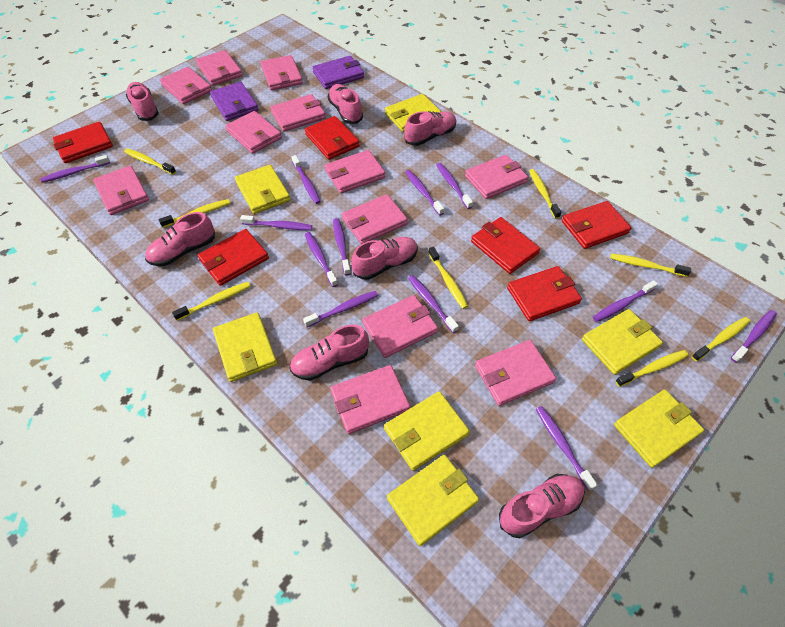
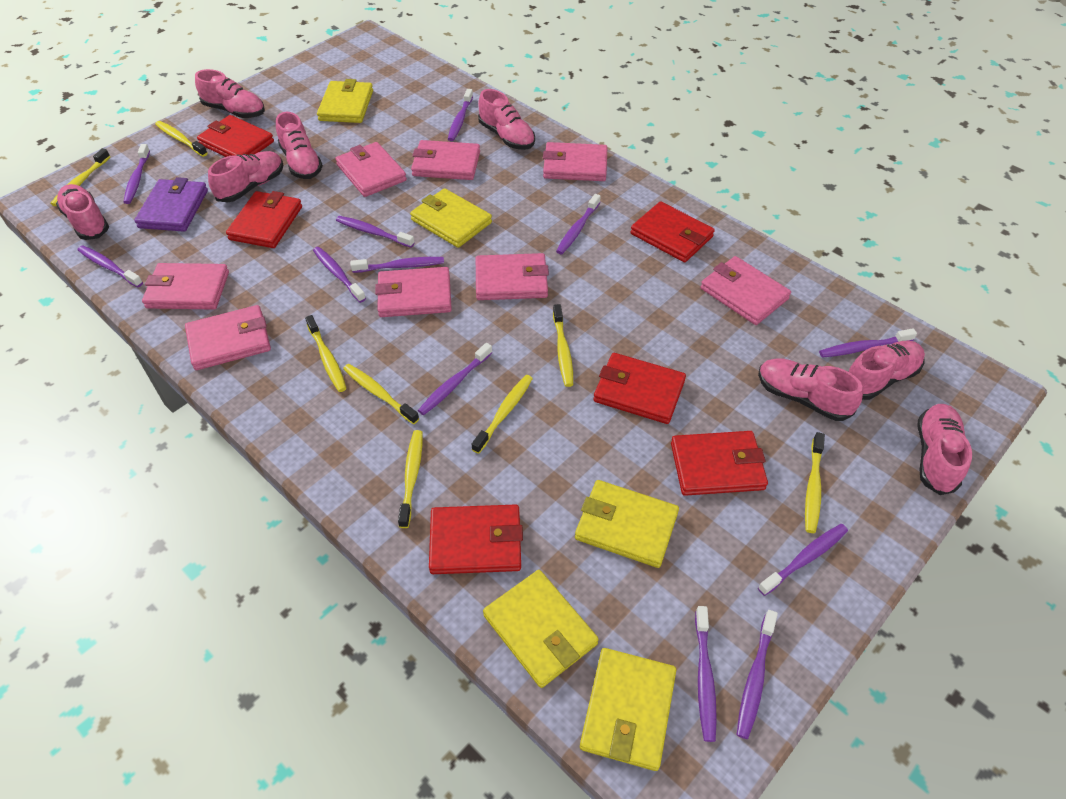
pink shoe: [126,82,159,121] [145,212,215,266] [289,325,369,381] [328,84,363,124] [351,237,418,280] [404,111,456,146] [499,474,585,538] = 7 -> [56,184,109,240] [195,69,265,118] [208,151,283,203] [276,112,323,179] [478,89,535,150] [758,358,863,421] [848,341,925,400] [917,404,972,495] = 8
pink wallet: [93,165,149,215] [160,67,212,104] [196,50,242,86] [225,111,282,154] [261,55,303,90] [270,94,326,132] [325,150,385,193] [330,365,410,434] [342,194,408,244] [362,295,438,358] [465,155,528,199] [475,340,556,406] = 12 -> [142,263,229,310] [185,305,271,370] [336,142,407,197] [375,267,452,317] [411,140,480,180] [476,253,549,300] [543,142,608,181] [701,256,791,325] = 8
purple wallet: [210,82,259,121] [312,56,364,89] = 2 -> [134,177,208,232] = 1
yellow wallet: [213,312,277,382] [235,165,290,214] [384,391,470,471] [385,94,441,132] [387,455,479,546] [582,309,663,375] [614,390,704,468] = 7 -> [317,79,373,123] [410,188,492,248] [483,570,599,688] [575,480,679,568] [580,648,676,771] = 5

